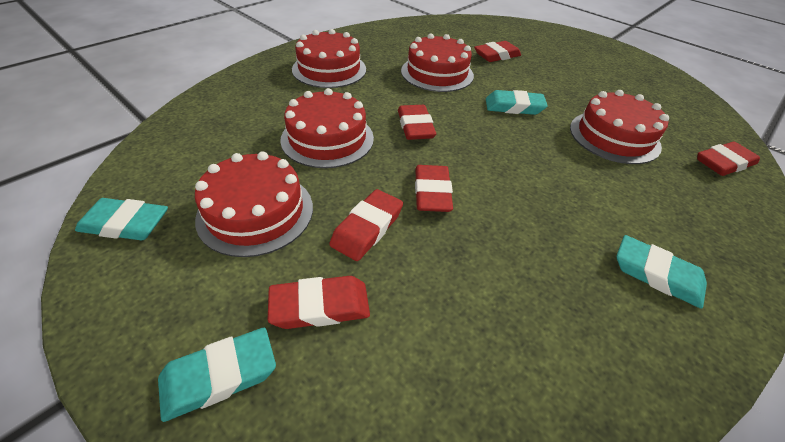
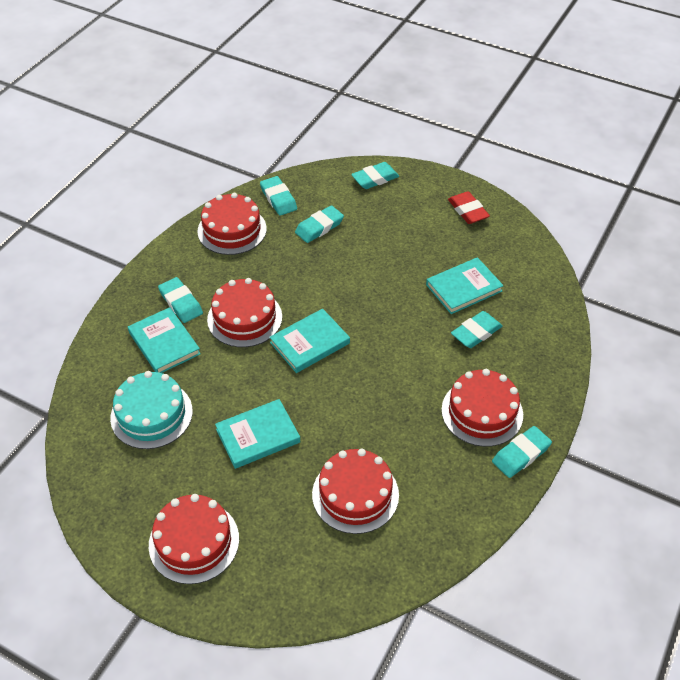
red eraser: [268,276,370,329] [329,189,403,261] [398,105,436,140] [415,165,453,212] [474,41,521,62] [697,141,760,176] = 6 -> [448,191,490,224] = 1
turquoise book: none = 0 -> [128,307,201,373] [215,399,300,469] [269,308,350,373] [426,257,504,314] = 4
turquoise cake: none = 0 -> [110,371,193,449] = 1
turquoise eraser: [75,198,168,240] [158,328,276,422] [486,90,548,115] [617,235,707,309] = 4 -> [158,277,203,323] [260,176,297,216] [295,205,344,243] [351,162,399,189] [451,311,502,348] [492,426,552,478] = 6

